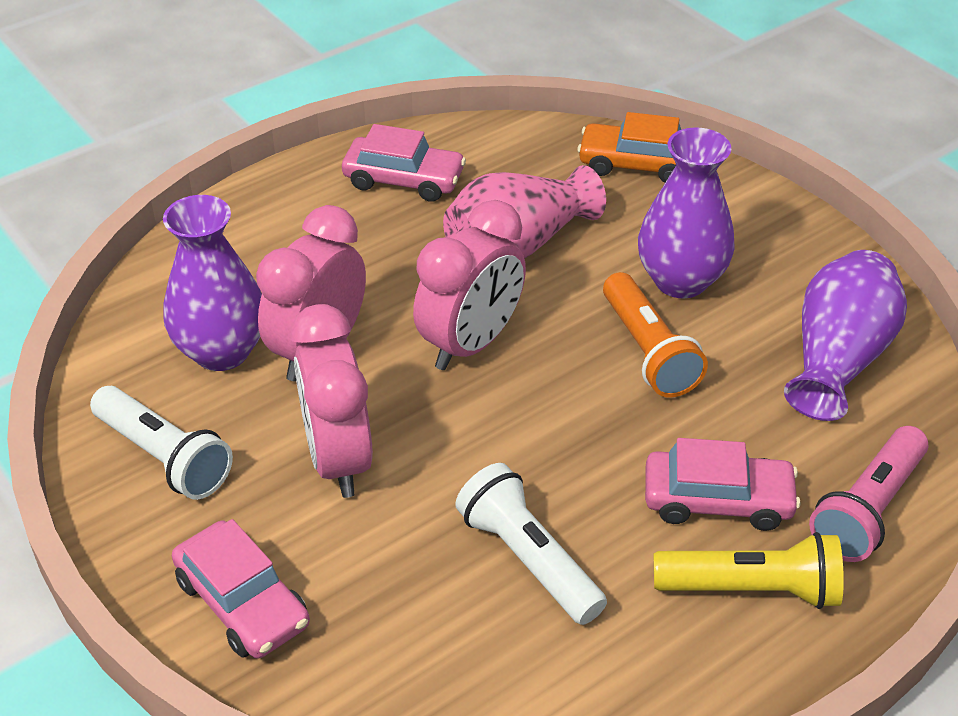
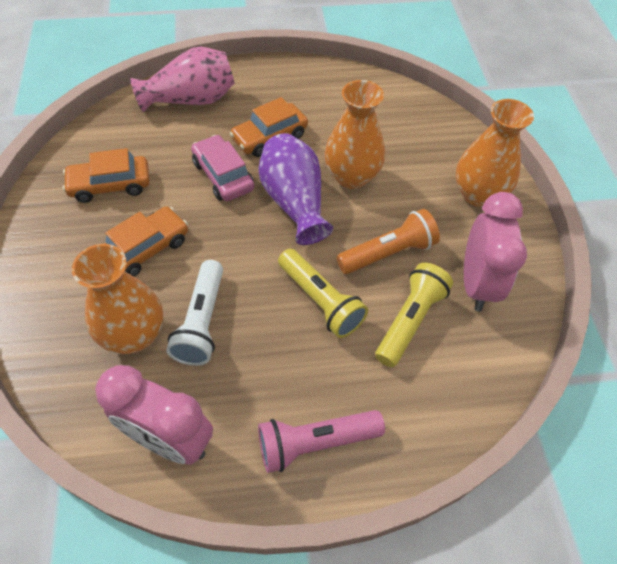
orange car: [577,112,681,183] = 1 -> [63,148,150,203] [105,206,188,276] [230,97,308,157] = 3
orange vase: none = 0 -> [72,244,163,354] [325,80,385,189] [456,99,534,207] = 3
pink car: [172,519,310,659] [342,124,466,202] [645,438,801,531] = 3 -> [191,135,254,201] = 1
pink clock: [256,205,366,382] [290,304,373,498] [413,200,526,370] = 3 -> [95,365,213,465] [464,192,527,311] = 2
purple vase: [163,195,262,371] [638,127,735,299] [784,250,907,421] = 3 -> [258,133,333,245] = 1
white flashlight: [90,386,233,500] [455,463,607,625] = 2 -> [166,260,223,366] = 1
yellow flashlight: [654,532,844,609] = 1 -> [278,249,368,338] [375,263,453,367] = 2

